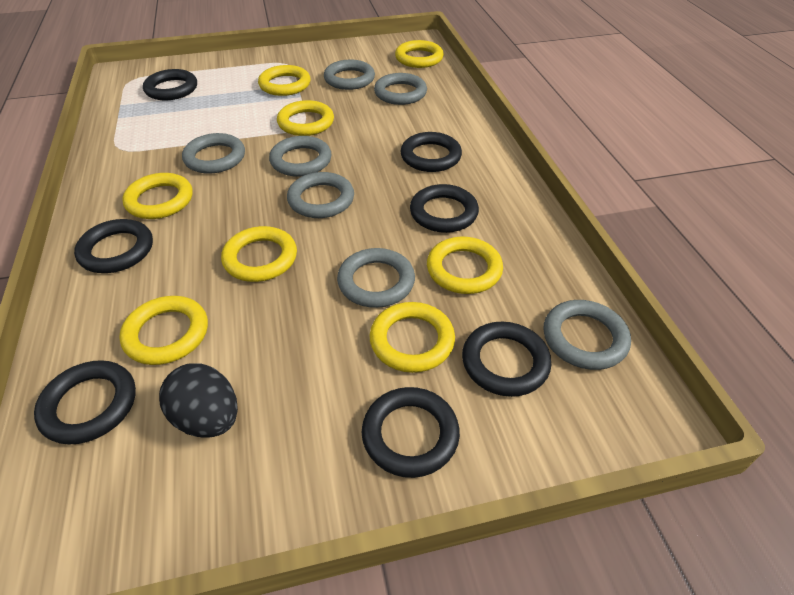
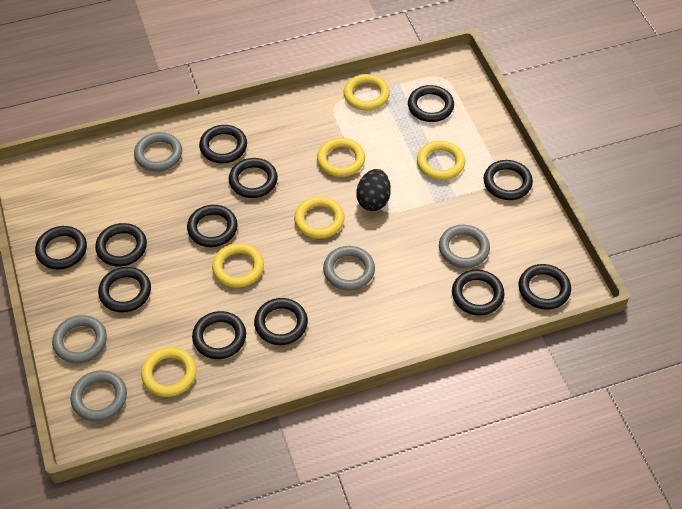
black ring: [34,360,136,445] [74,219,153,273] [143,69,197,100] [362,387,460,478] [400,132,462,172] [410,184,479,233] [462,322,551,397] = 7 -> [35,226,87,270] [95,223,147,267] [98,267,151,313] [187,205,238,247] [192,311,246,359] [199,125,247,163] [229,158,278,198] [254,298,308,345] [408,85,454,122] [452,270,505,316] [483,160,533,200] [519,264,571,310] = 12
grey ring: [182,133,245,174] [269,136,331,177] [287,172,354,218] [324,60,375,90] [337,248,415,308] [374,73,427,105] [543,300,631,370] = 7 -> [52,315,107,363] [70,370,127,422] [134,132,182,171] [323,246,375,291] [439,225,490,268] = 5
yellow ring: [119,296,208,365] [122,173,193,219] [221,226,297,282] [258,65,311,96] [277,100,334,136] [370,302,455,373] [395,40,444,68] [427,237,503,294] = 8 -> [141,347,197,397] [212,243,264,288] [294,196,345,239] [317,138,365,177] [343,74,390,111] [417,141,465,180] = 6

